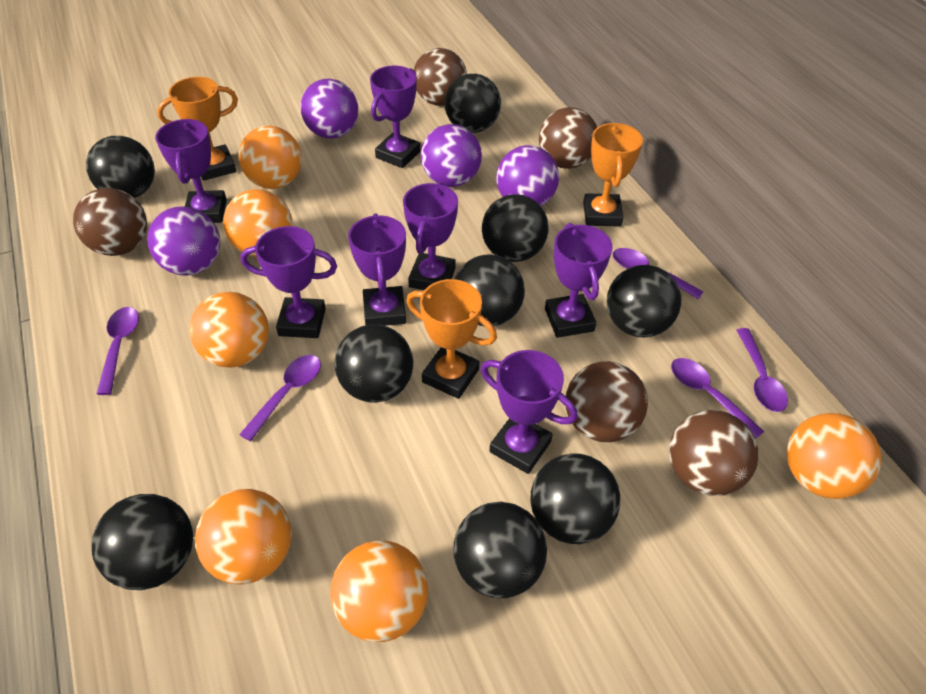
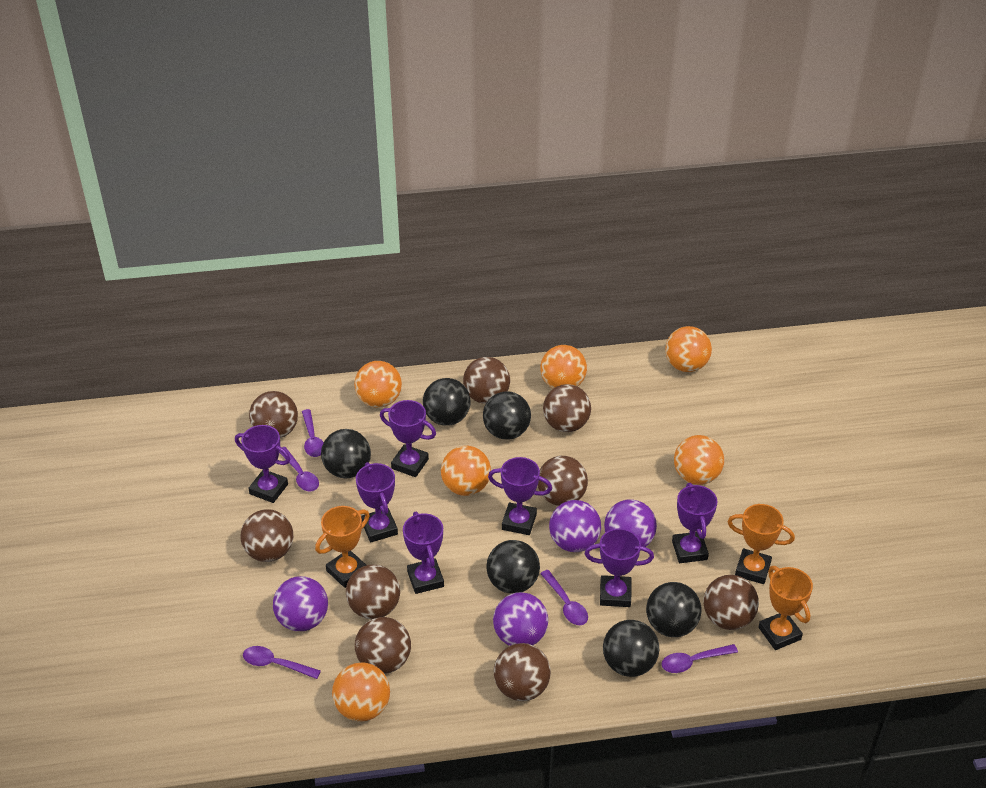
black ball: [86,136,155,198] [92,494,193,590] [335,325,413,403] [445,74,501,133] [454,502,547,598] [455,254,525,326] [482,194,549,262] [531,453,620,544] [607,265,681,337] = 9 -> [321,429,371,478] [423,378,470,426] [483,391,531,440] [486,540,540,594] [603,620,659,677] [646,582,702,637] = 6
brown ball: [73,188,147,256] [414,48,467,106] [539,107,597,169] [566,361,648,442] [669,410,759,496] = 5 -> [241,509,293,562] [249,391,298,438] [346,565,400,619] [355,617,411,674] [463,357,510,404] [494,643,551,701] [538,456,588,506] [543,384,591,432] [703,575,759,630] = 9

